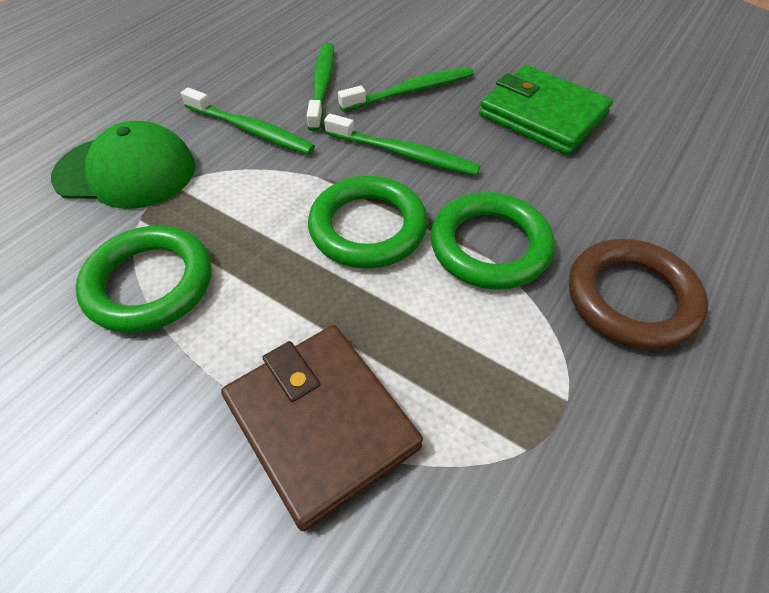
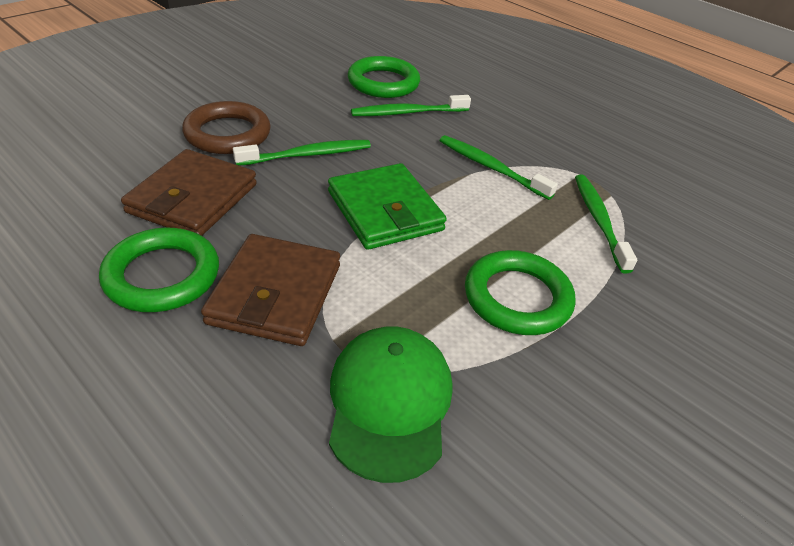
brown wallet: [221,325,423,531] = 1 -> [121,149,257,236] [201,234,340,346] = 2

